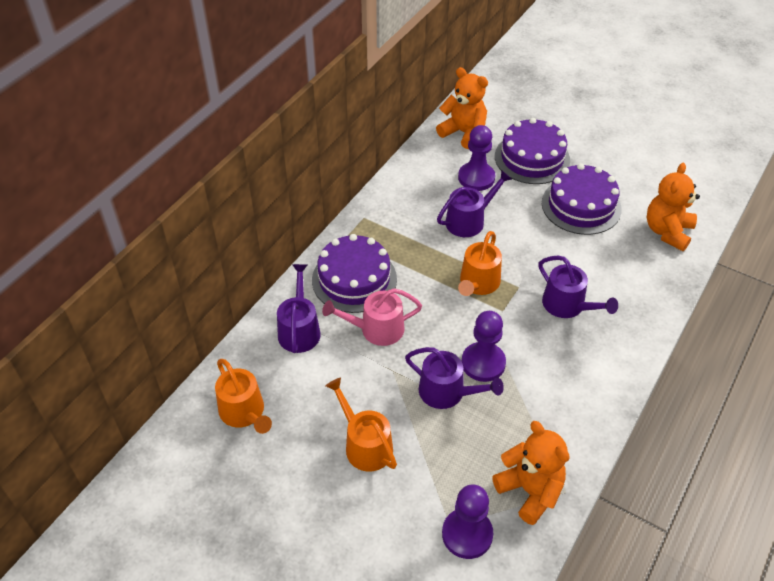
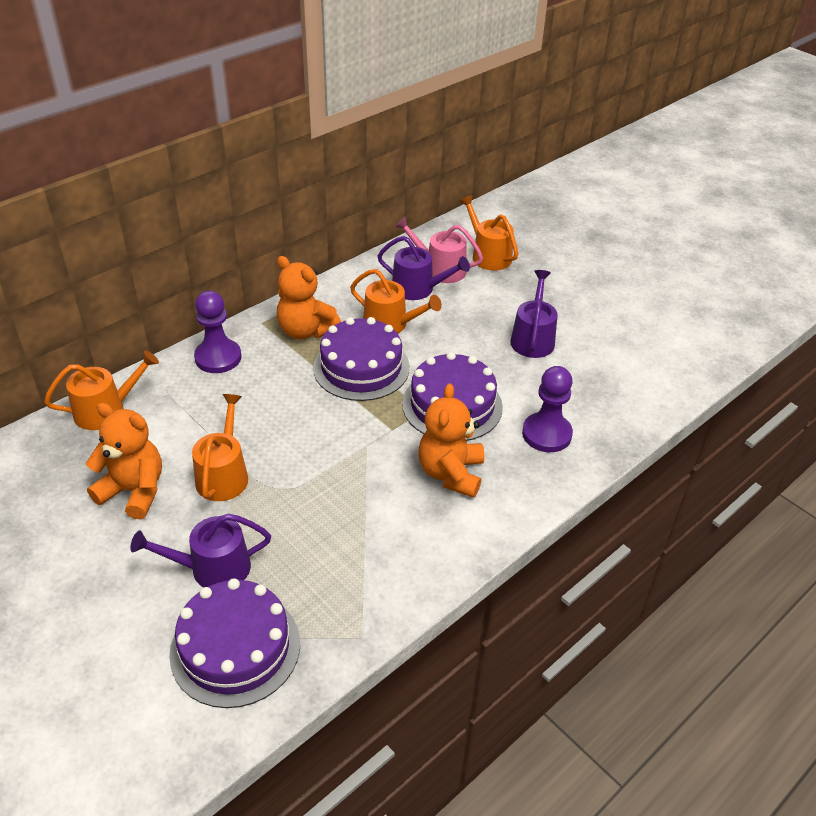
orange watering can: [215,359,272,434] [326,378,397,472] [458,231,502,296] = 3 -> [44,350,159,430] [192,394,248,501] [350,269,442,333] [459,195,518,271] = 4
purple pawn: [442,484,493,559] [458,125,495,191] [462,311,506,382] = 3 -> [194,291,241,373] [522,366,573,452] = 2
purple watering can: [277,264,321,353] [405,347,504,409] [437,170,512,237] [539,256,618,318] = 4 -> [130,514,271,588] [378,236,470,300] [510,270,558,358] = 3

